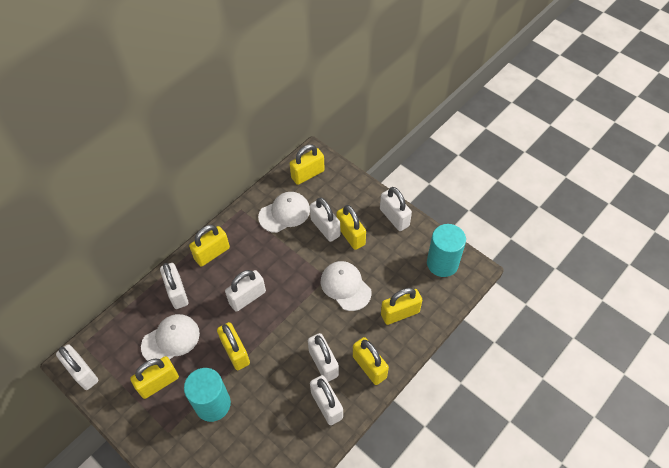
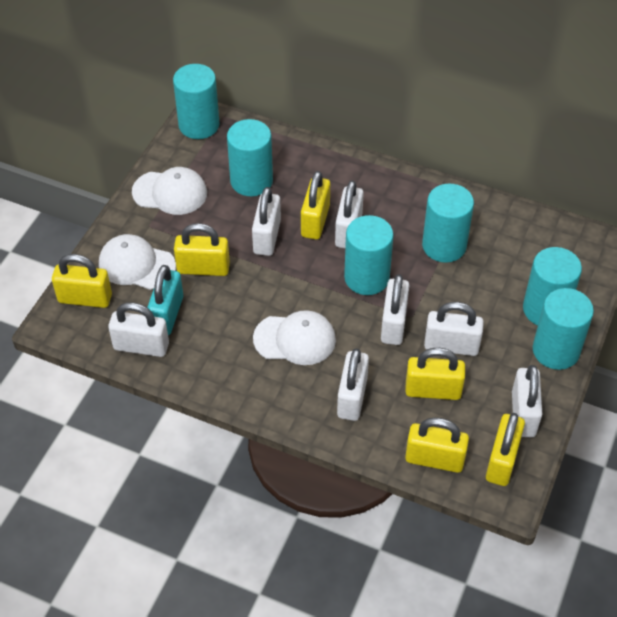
turquoise cylinder: [184,368,231,422] [427,224,466,277] = 2 -> [173,64,220,139] [227,119,273,196] [344,215,394,295] [422,184,474,263] [523,247,582,325] [533,288,594,370] = 6
turquoise padlock: none = 0 -> [147,265,183,335] = 1
yellow padlock: [130,356,179,399] [189,225,230,267] [217,322,250,370] [290,144,325,185] [337,205,366,250] [353,337,389,385] [381,288,422,325] = 7 -> [52,254,112,308] [174,223,230,276] [301,171,330,239] [405,348,465,400] [405,418,469,473] [486,413,525,486] = 6

